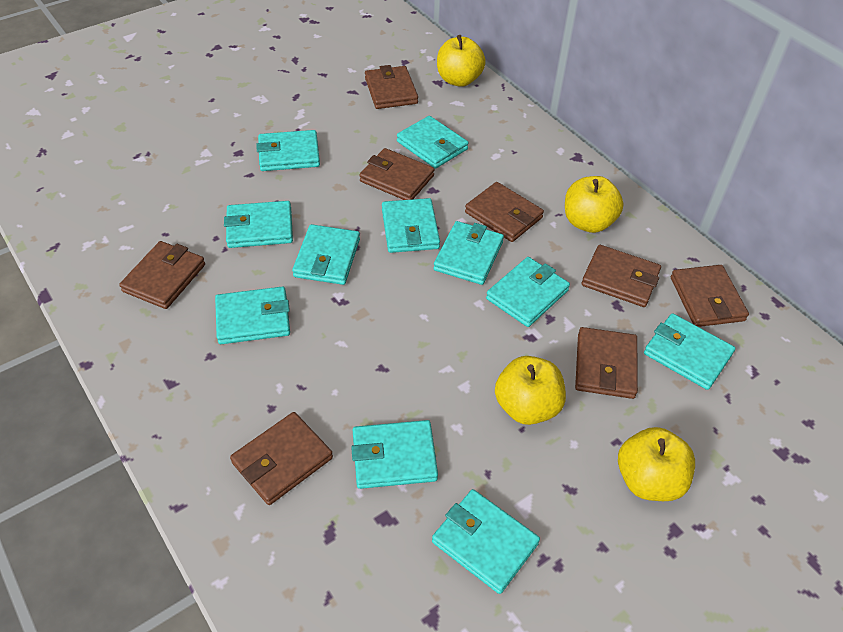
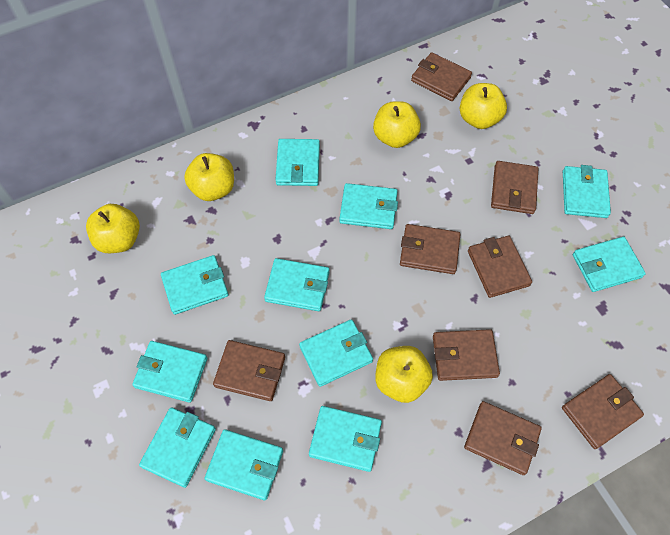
yellow apple: [437,35,486,87] [495,356,566,425] [565,176,624,233] [618,427,695,501] = 4 -> [86,204,140,253] [184,153,234,201] [373,101,421,148] [375,346,433,403] [460,83,507,129] = 5

